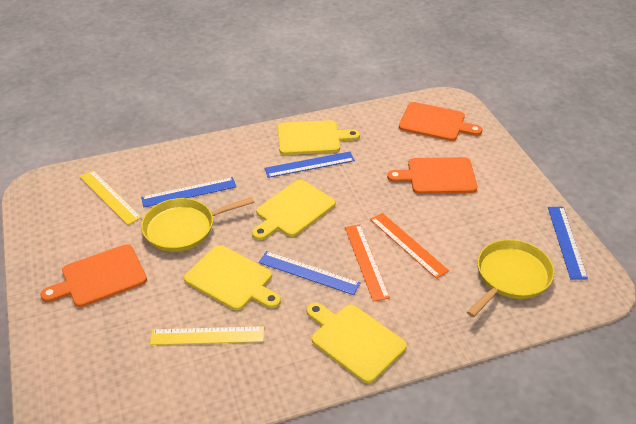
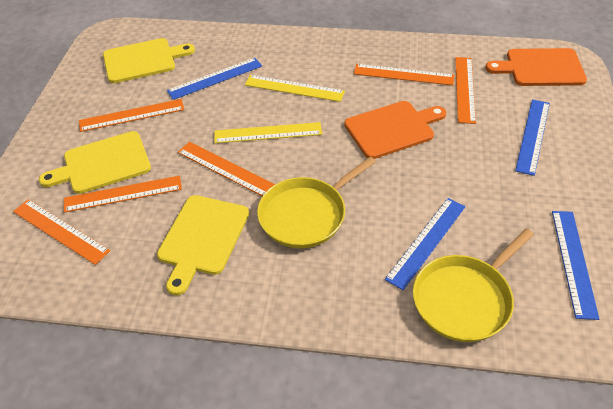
orange cutting board: [40,244,147,307] [387,157,477,194] [399,102,482,141] = 3 -> [344,101,446,159] [486,48,587,86] = 2
orange ruler: [345,224,390,302] [370,213,449,279] = 2 -> [13,199,110,265] [64,176,182,213] [79,99,184,132] [178,142,275,196] [354,64,454,86] [455,57,476,124] = 6
yellow cutting board: [184,245,281,310] [252,180,335,240] [278,120,360,155] [307,302,407,383] = 4 -> [39,131,151,194] [103,38,195,83] [157,195,249,295] = 3

